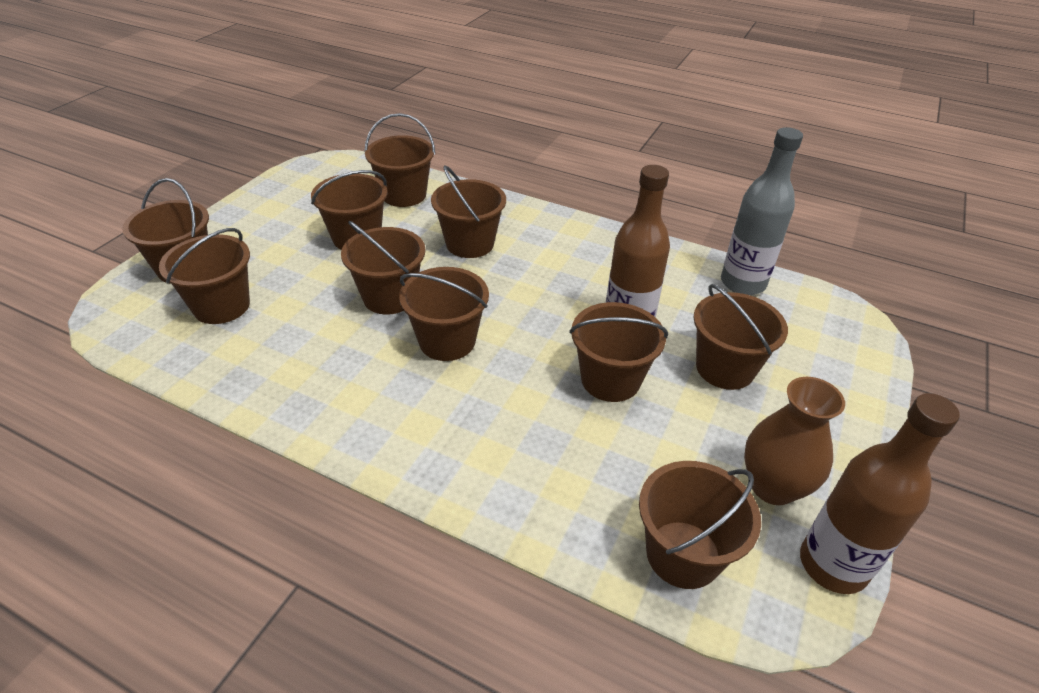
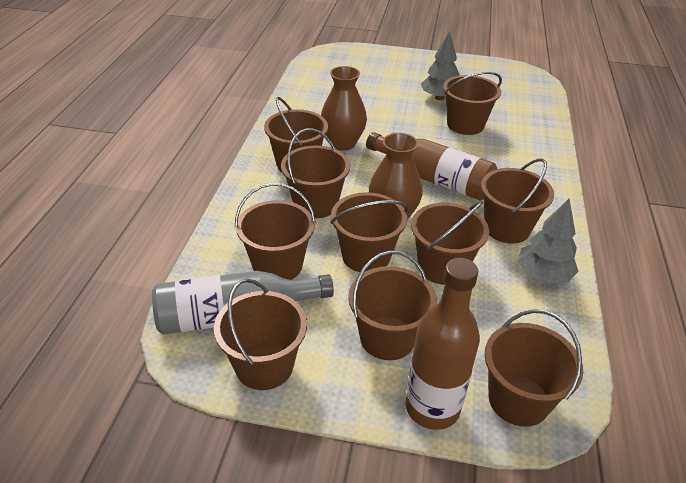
brown vase: [744,377,845,505] = 1 -> [321,66,367,151] [369,133,423,220] = 2
grey tree: none = 0 -> [421,31,460,100] [517,199,579,284] = 2

